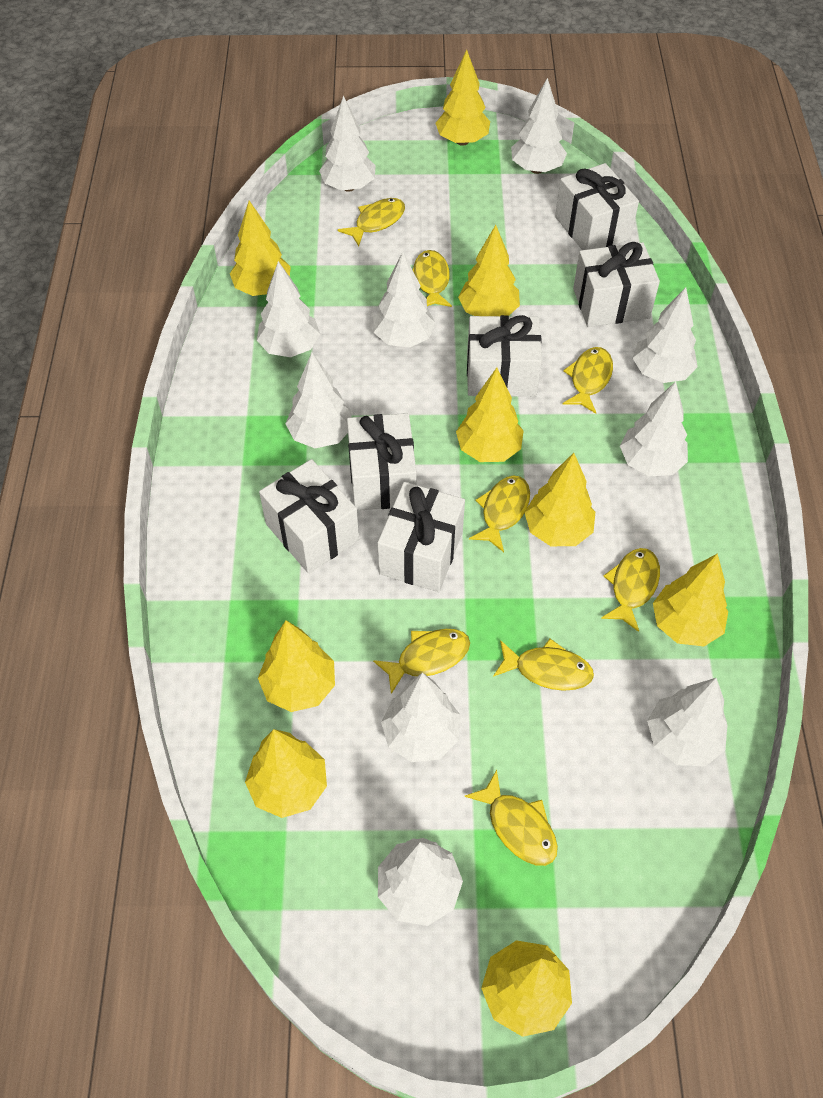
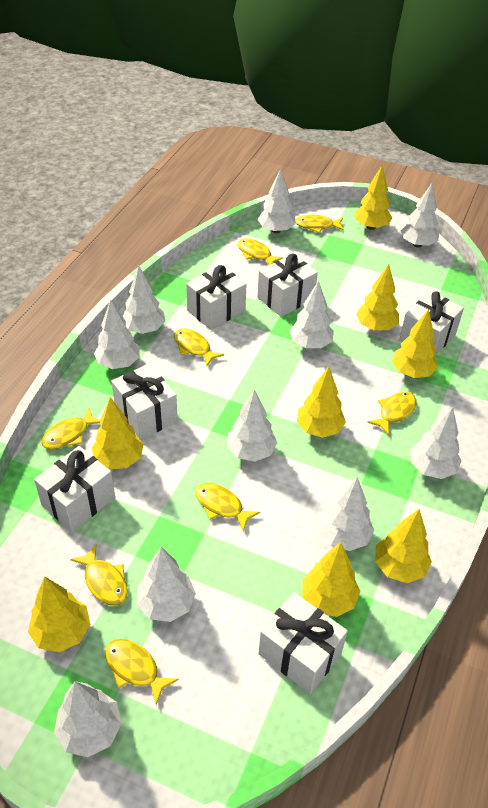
yellow tree: [230,201,291,296] [245,729,327,818] [258,620,335,712] [435,50,490,146] [456,368,524,462] [458,225,520,316] [481,940,572,1037] [524,453,595,546] [653,553,728,646] = 9 -> [28,576,90,652] [92,397,143,469] [297,366,346,438] [302,542,360,617] [355,166,392,230] [356,264,399,331] [375,509,432,583] [392,309,438,378] = 8

